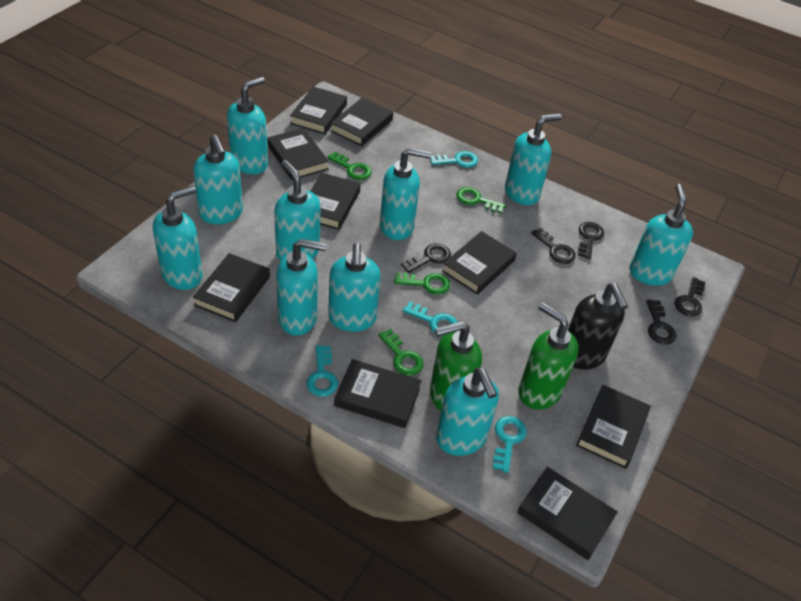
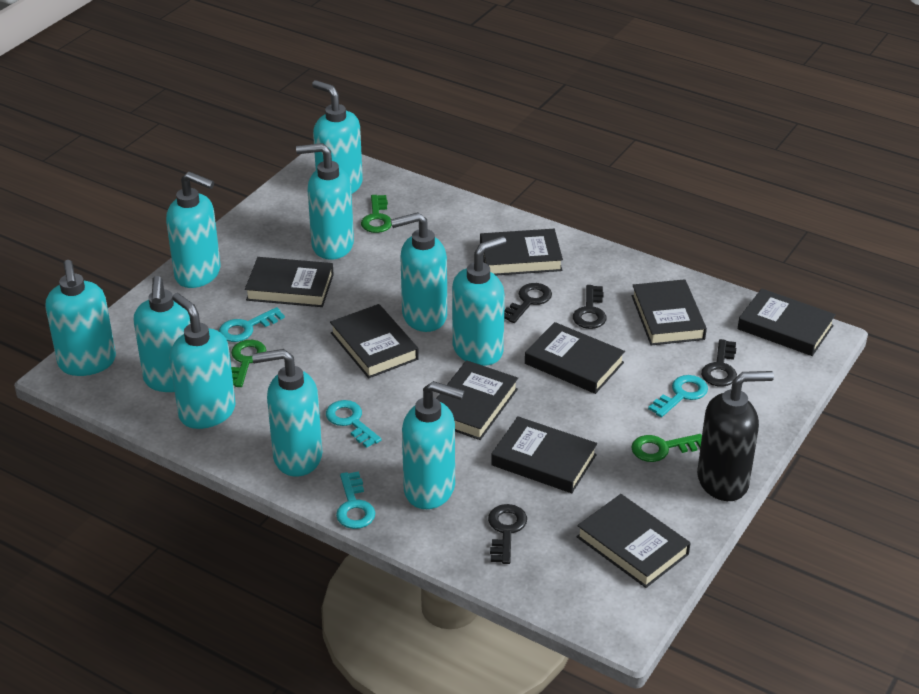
black key: [401,243,451,273] [531,227,576,264] [578,222,604,259] [646,300,676,345] [674,277,705,317] = 5 -> [488,504,527,564] [504,283,552,323] [573,285,606,329] [701,339,737,387] = 4
green key: [327,151,372,180] [378,329,424,376] [394,273,450,295] [456,187,506,213] = 4 -> [231,340,266,387] [361,195,392,233] [631,434,702,462] = 3
green soap dispenser: [430,321,482,411] [518,302,579,409] = 2 -> none = 0

